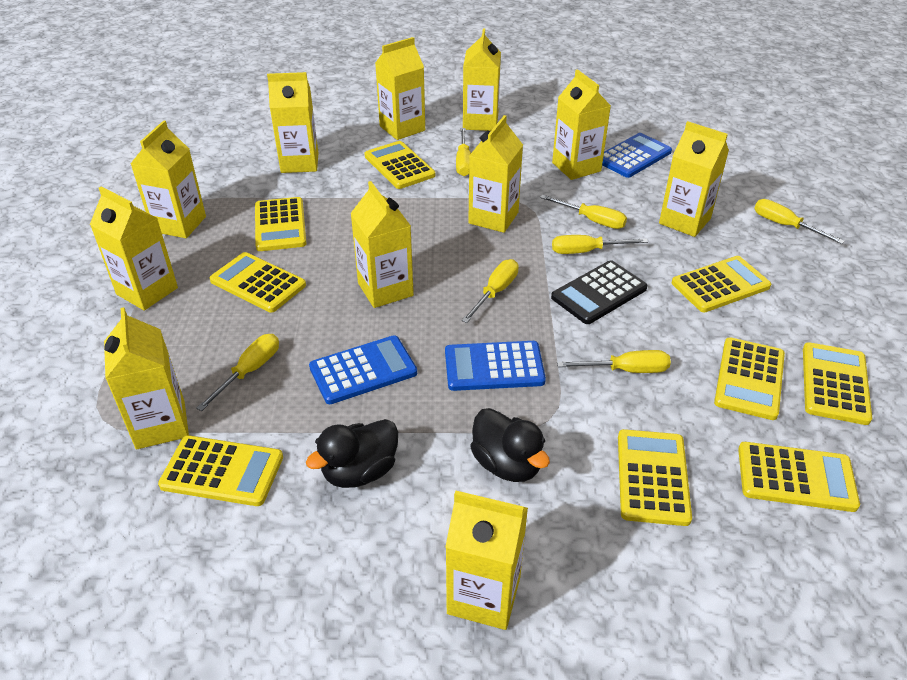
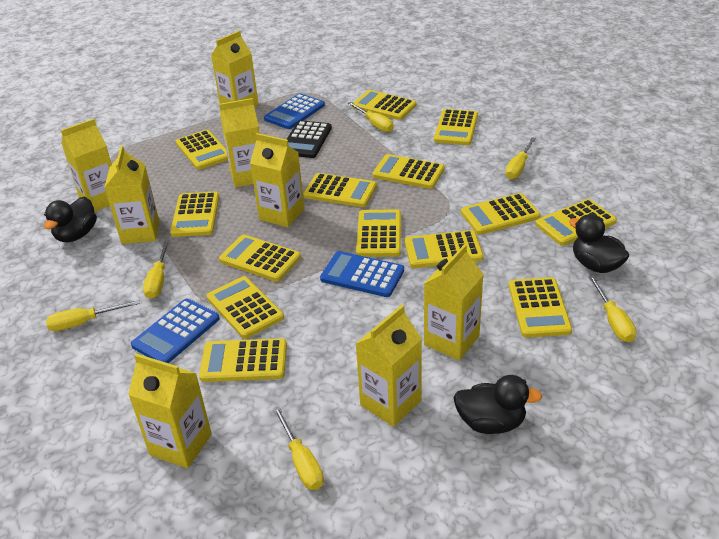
black duck: [306,419,398,488] [470,408,550,482] = 2 -> [44,197,97,242] [453,375,542,434] [569,214,629,273] = 3
yellow calculator: [158,435,283,506] [210,252,306,313] [255,197,307,251] [364,141,435,189] [618,429,692,526] [672,256,771,312] [714,338,785,420] [738,442,860,512] [803,342,872,425] = 9 -> [170,192,219,237] [176,130,228,170] [199,338,287,382] [207,276,284,339] [219,234,301,282] [303,173,377,207] [352,90,417,120] [356,209,401,257] [372,154,445,189] [405,230,484,268] [434,109,478,145] [461,193,540,235] [509,277,572,338] [535,199,617,246] = 14
yellow carton: [90,187,178,311] [104,307,189,449] [130,120,206,238] [267,72,318,173] [350,181,414,308] [375,37,425,140] [445,491,528,630] [463,29,501,131] [468,115,523,233] [552,69,611,180] [659,121,729,237] = 11 -> [61,118,112,212] [104,145,159,244] [128,354,212,468] [211,31,259,106] [219,98,260,187] [250,133,305,227] [356,305,422,427] [424,244,484,360] = 8
yellow screwdriver: [196,334,279,411] [456,128,471,176] [462,259,519,323] [540,195,627,229] [552,235,648,254] [557,350,671,373] [754,199,845,244] = 7 -> [46,300,140,331] [143,240,170,299] [273,406,324,490] [347,102,394,132] [505,137,536,179] [588,276,637,342] = 6

